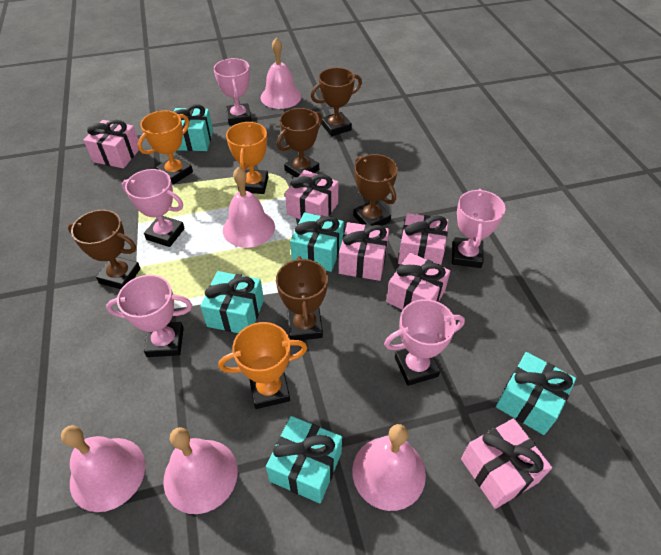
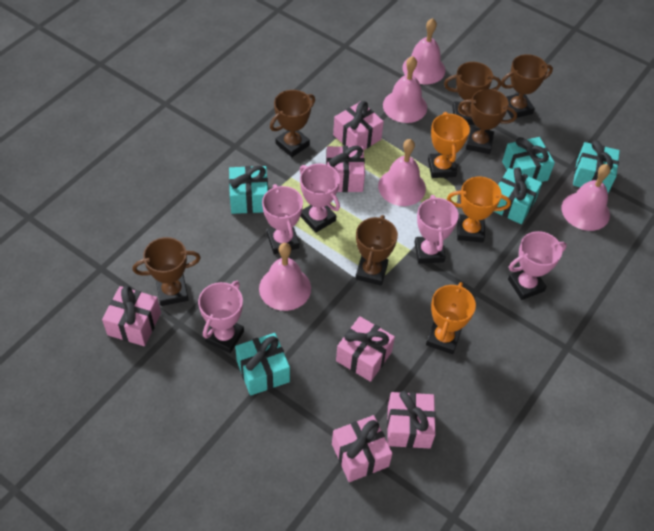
brown trophy: [68,210,141,289] [276,256,328,340] [277,108,322,177] [311,67,362,136] [353,154,398,226] = 5 -> [133,237,201,306] [270,90,315,157] [355,215,398,286] [444,62,501,125] [458,89,517,154] [501,54,553,118] = 6

